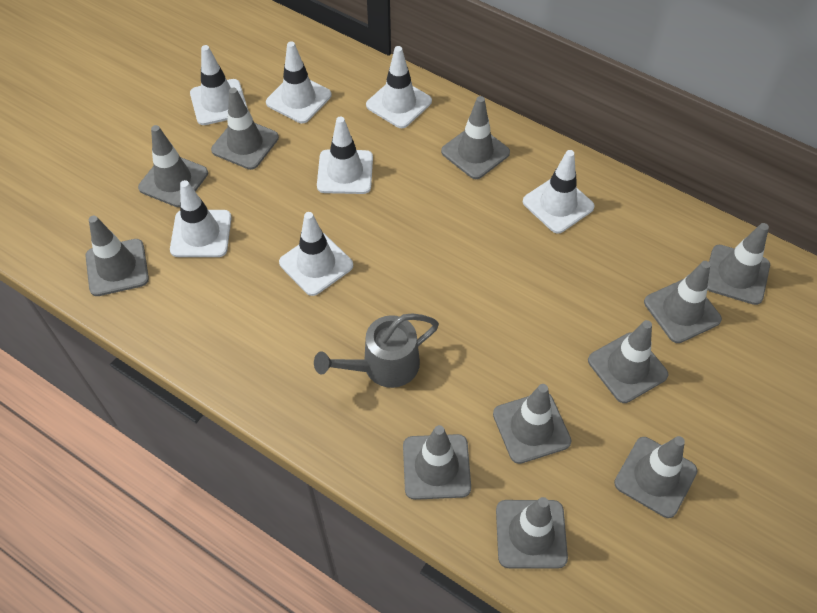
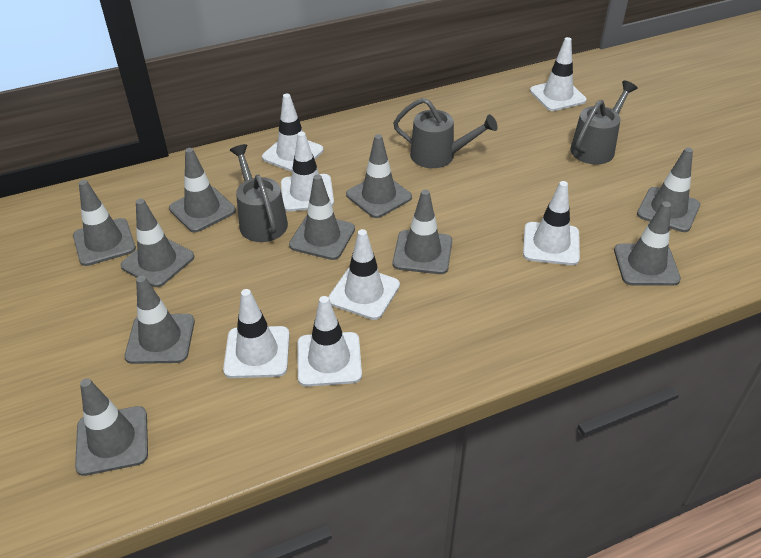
grey traffic cone: [85,216,149,296] [138,125,208,207] [211,88,279,170] [403,425,471,500] [441,96,510,179] [493,384,572,464] [496,497,568,569] [588,320,668,403] [614,436,697,518] [644,261,722,343] [707,223,770,305] = 11 -> [73,180,136,266] [75,378,148,476] [120,199,195,287] [125,276,195,364] [169,148,236,232] [289,175,355,260] [346,134,412,218] [392,189,452,274] [614,201,681,286] [637,147,700,232] = 10
grey watering can: [314,313,439,388] = 1 -> [230,144,288,242] [393,98,498,168] [570,81,638,165] = 3

